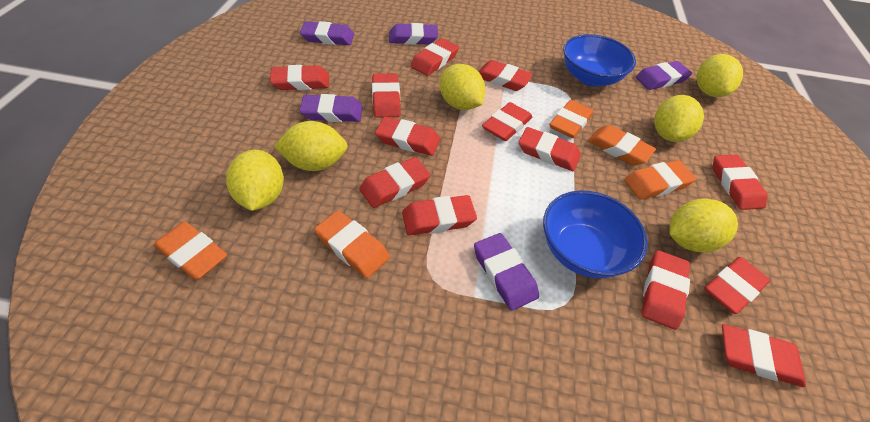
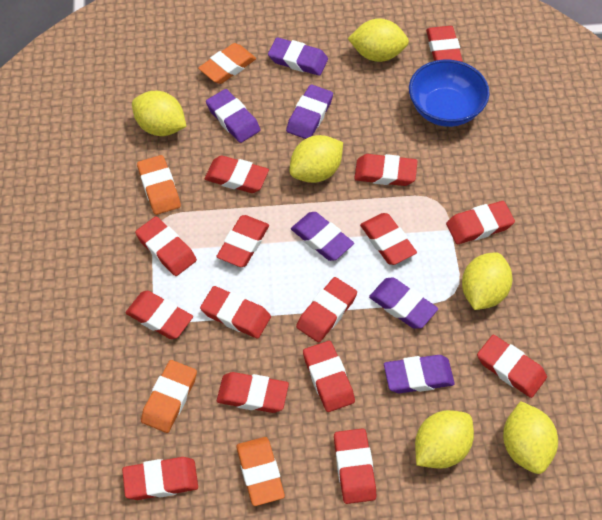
blue bowl: [543,190,648,278] [563,34,636,86] = 2 -> [409,60,490,127] = 1
orange eraser: [154,222,227,280] [314,211,390,278] [549,100,593,138] [588,125,656,165] [624,160,696,200] = 5 -> [137,155,181,215] [141,360,197,433] [198,43,256,84] [236,437,285,506] = 4
purple eraser: [299,94,363,122] [300,21,354,45] [389,23,438,45] [474,233,539,311] [636,61,692,90] = 5 -> [206,89,260,143] [268,37,328,76] [286,84,333,139] [291,212,354,261] [369,277,438,329] [384,355,455,393] = 6
red eraser: [270,65,329,90] [359,157,430,208] [372,73,401,118] [375,117,440,156] [402,195,477,235] [410,38,459,76] [479,60,533,91] [482,102,532,141] [519,127,581,171] [641,250,690,330] [705,257,770,314] [713,155,768,210] [722,324,806,387] = 13 -> [122,457,198,500] [125,290,193,339] [135,216,197,276] [200,286,271,339] [205,156,269,193] [216,215,269,267] [217,372,289,413] [296,277,357,342] [303,341,355,412] [334,428,376,504] [354,154,417,186] [360,213,417,265] [426,26,463,62] [446,201,515,244] [477,335,547,398] = 15

